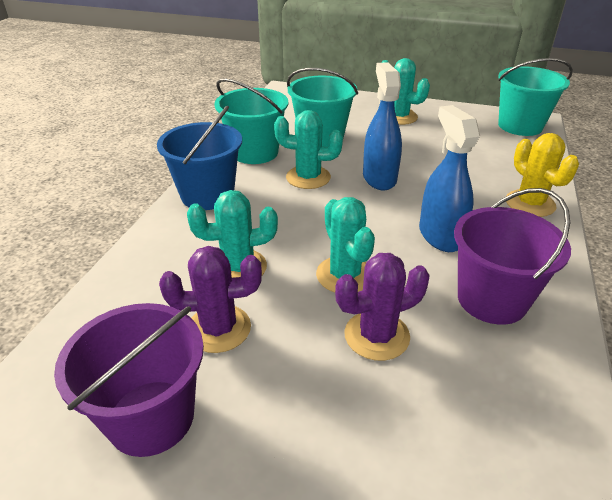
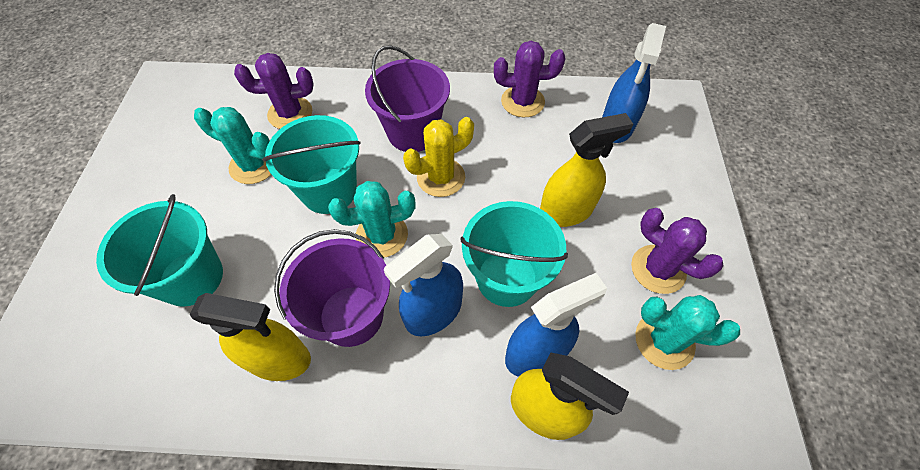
blue bucket: [157,106,242,210] = 1 -> none = 0
blue spray bottle: [363,62,402,190] [419,105,480,252] = 2 -> [384,234,463,336] [505,273,607,377] [602,23,666,143] = 3
purple cactus: [159,246,262,353] [335,253,429,361] = 2 -> [234,53,313,129] [494,41,565,117] [631,208,724,294] = 3
turquoise cactus: [187,190,278,278] [274,110,343,189] [316,197,375,293] [381,58,430,125] = 4 -> [194,107,271,184] [328,181,416,257] [635,295,740,370] = 3
yellow spray bottle: none = 0 -> [190,293,311,381] [511,353,629,440] [540,113,633,227] = 3

